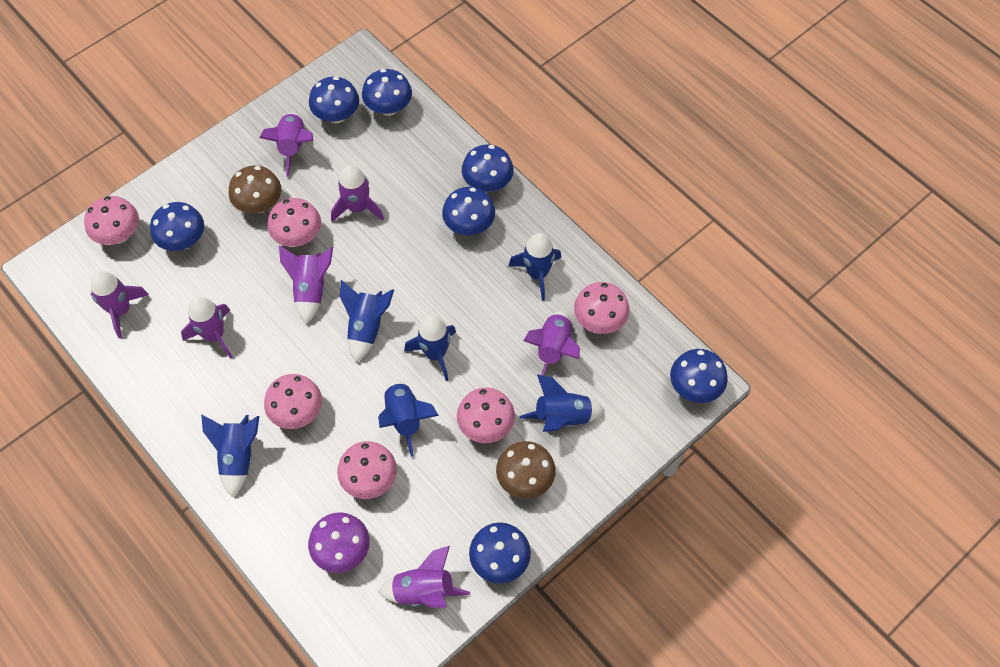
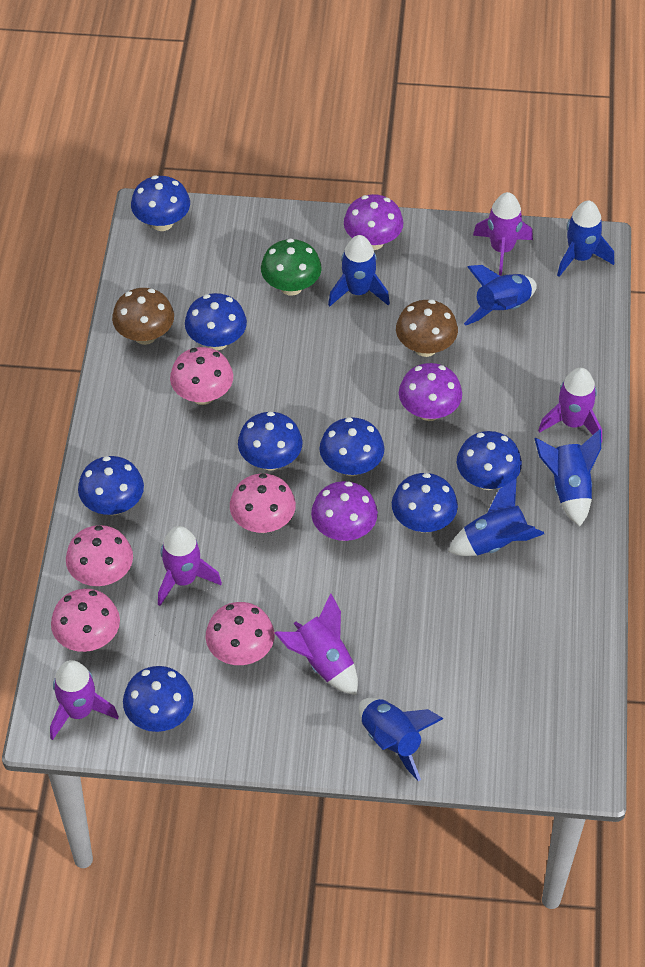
blue mushroom: [150,202,204,251] [309,76,359,123] [362,69,412,116] [442,187,495,235] [462,145,514,192] [469,522,531,584] [670,349,728,403] = 7 -> [78,456,144,515] [123,666,194,732] [131,175,190,231] [185,293,247,350] [238,412,303,471] [320,417,384,476] [392,473,458,533] [457,431,522,490] = 8
green mushroom: none = 0 -> [261,238,322,296] = 1
pink mushroom: [84,196,139,245] [264,374,322,429] [268,198,321,247] [337,441,397,499] [457,387,515,443] [574,282,629,334] = 6 -> [51,589,120,652] [66,525,133,586] [170,347,233,405] [205,602,275,665] [230,474,296,533] = 5
purple mushroom: [308,512,370,573] = 1 -> [311,481,378,541] [344,194,403,250] [399,363,462,421] = 3
purple rocket: [90,271,149,338] [181,297,232,359] [259,112,313,177] [279,245,333,324] [331,165,384,222] [378,546,470,608] [523,311,580,383] = 7 -> [50,660,119,740] [158,526,222,606] [275,594,358,695] [473,192,533,275] [538,368,602,443] = 5

